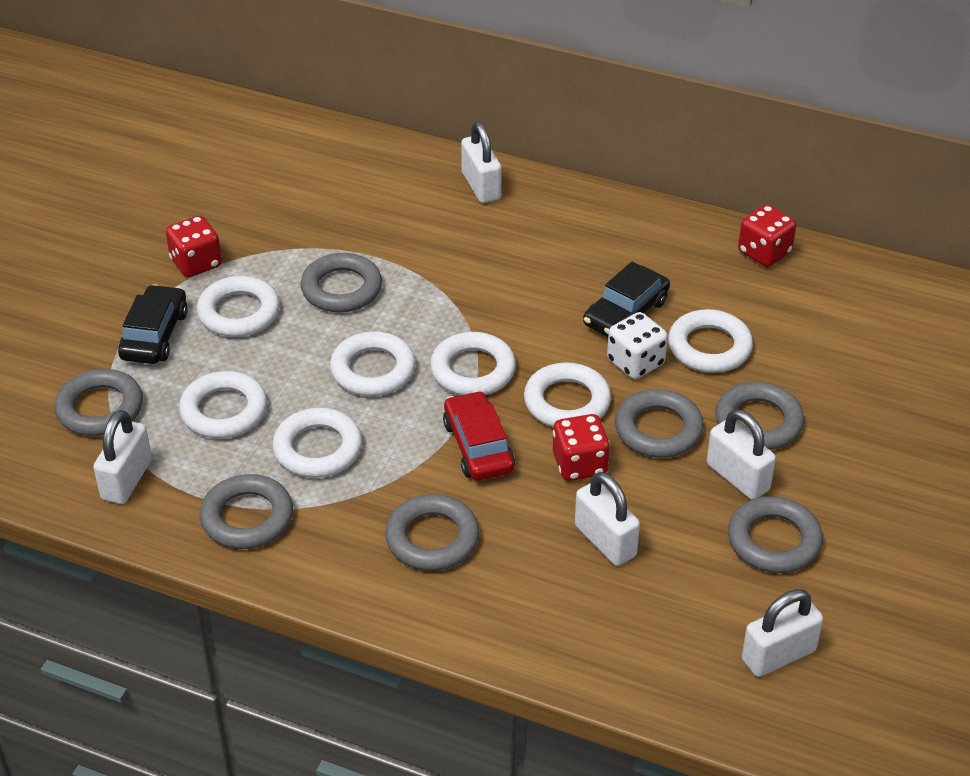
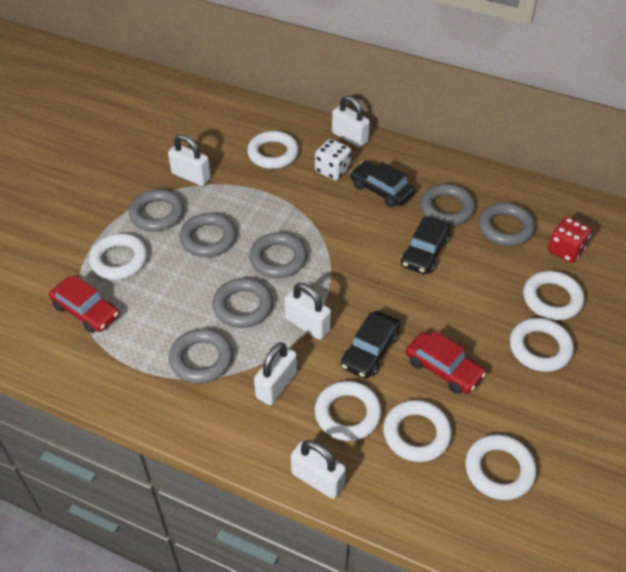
black car: [118,284,188,364] [583,261,670,337] = 2 -> [341,311,400,379] [350,161,415,208] [401,216,450,274] = 3
red car: [443,391,515,481] = 1 -> [49,275,119,333] [405,331,486,394] = 2
red dice: [166,215,222,277] [553,414,610,481] [738,205,796,267] = 3 -> [547,217,591,263] = 1

